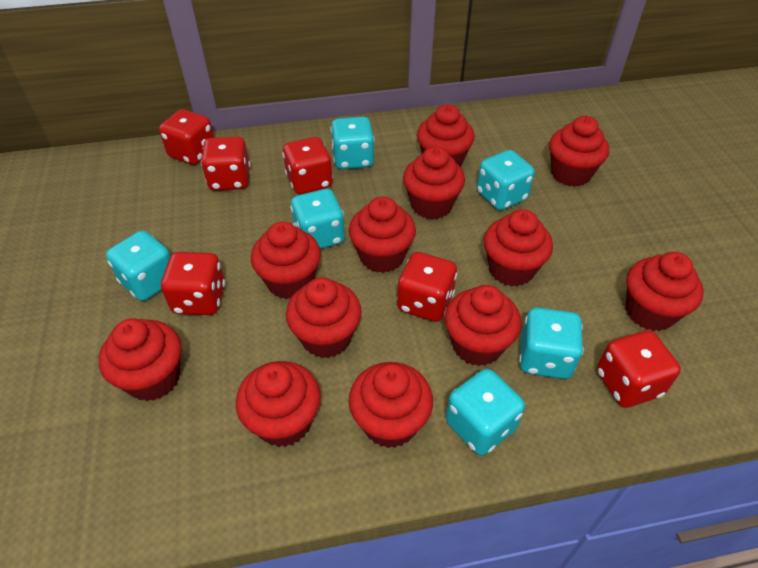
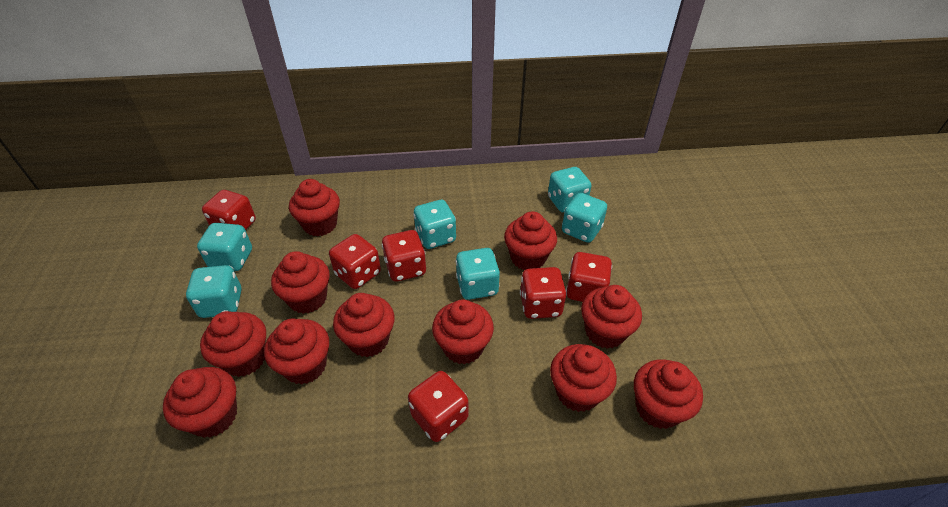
red cupcake: [99,318,182,401] [236,361,321,447] [251,222,321,299] [286,277,362,358] [349,196,416,273] [349,362,433,448] [403,146,465,220] [417,104,475,167] [445,285,521,366] [484,209,553,287] [549,116,609,187] [626,252,704,331] = 12 -> [163,367,237,438] [200,311,266,377] [264,318,329,385] [271,251,330,314] [289,179,340,236] [333,293,395,357] [432,300,494,364] [504,211,557,270] [550,344,617,412] [581,285,642,349] [634,359,703,429] = 11

